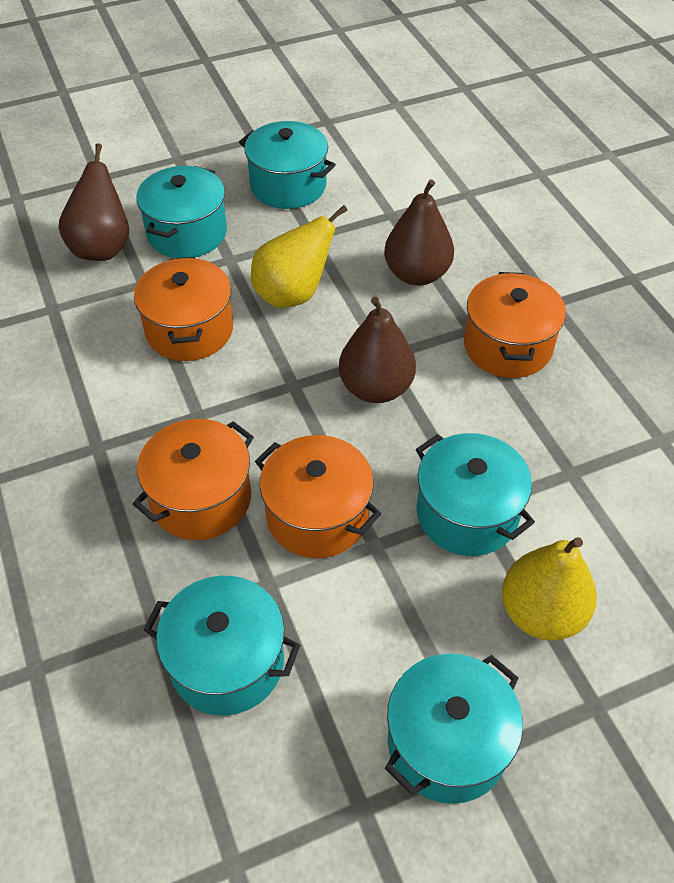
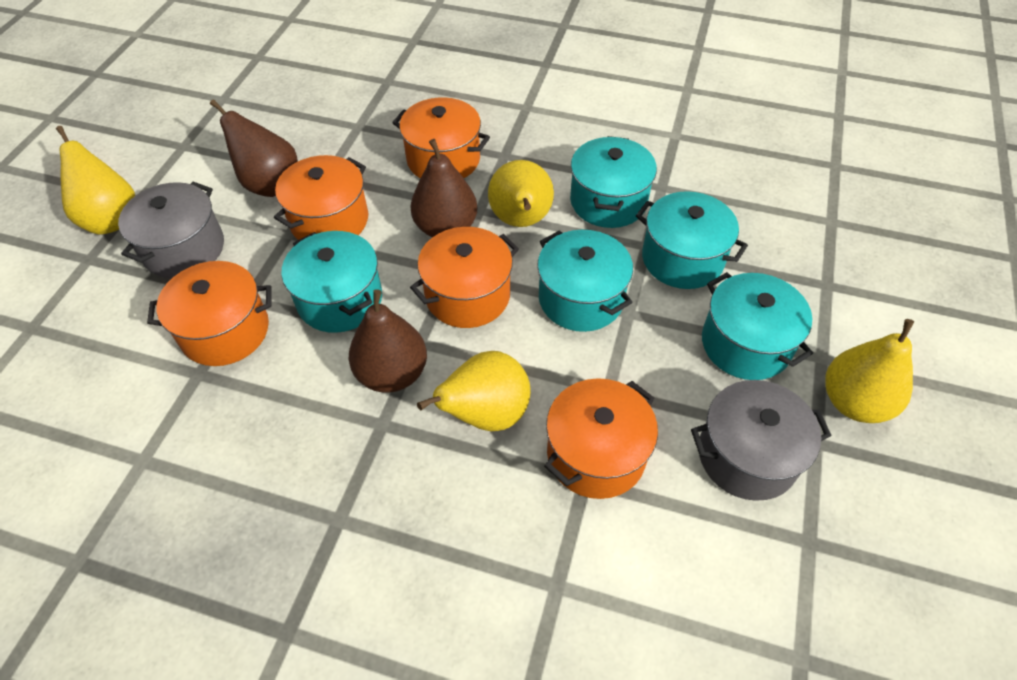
grey pot: none = 0 -> [118,182,224,278] [691,380,831,501] = 2
orange pot: [133,419,254,540] [134,257,233,361] [255,435,381,558] [464,272,566,378] = 4 -> [147,261,272,366] [274,155,368,240] [392,97,490,178] [410,227,519,328] [544,378,658,499] = 5
yellow pear: [251,205,348,308] [502,537,597,641] = 2 -> [56,126,135,235] [417,351,531,431] [488,160,554,227] [825,319,914,423] = 4

